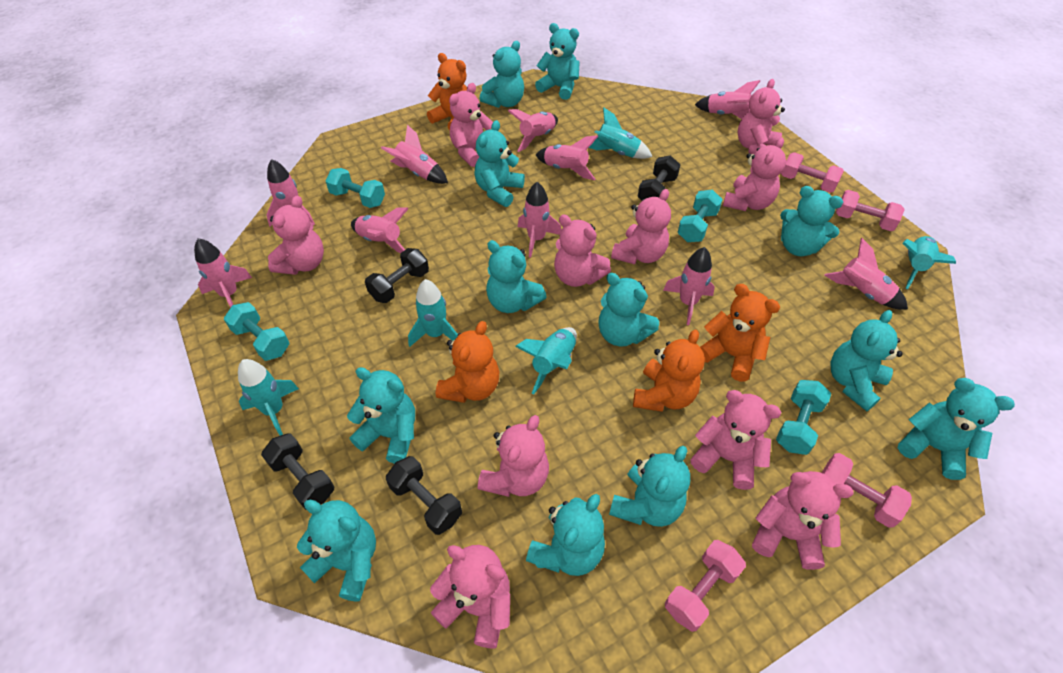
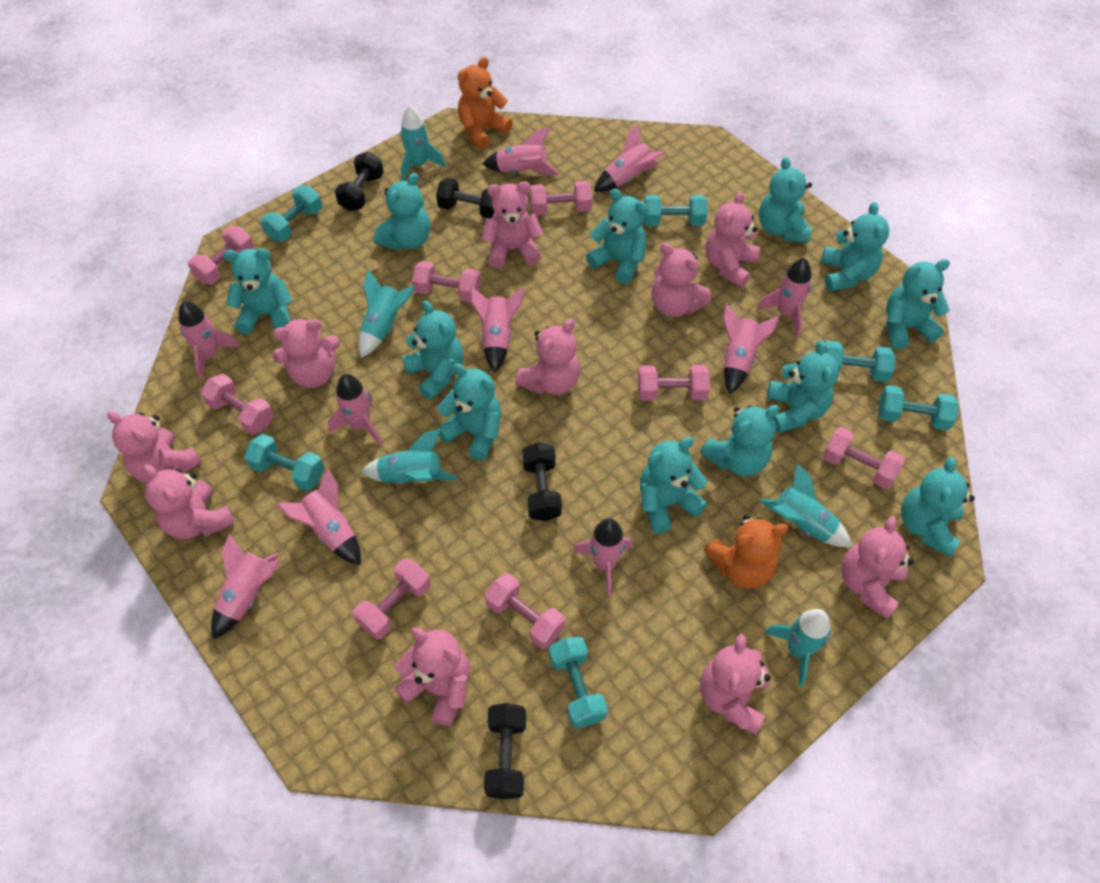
orange teddy bear: [427,53,467,130] [436,321,500,403] [633,329,705,412] [700,284,780,382] = 4 -> [458,57,513,149] [704,515,789,589] = 2
pink dumbbell: [665,540,746,632] [781,152,844,193] [822,453,912,528] [836,190,905,231] = 4 -> [188,226,254,284] [201,374,274,435] [353,558,431,639] [412,261,481,302] [485,573,565,649] [530,181,592,216] [638,365,710,401] [823,427,905,489] = 8
turquoise dumbbell: [224,302,290,361] [326,168,385,208] [677,190,723,242] [776,380,831,455] = 4 -> [244,434,324,491] [260,185,322,241] [549,637,608,728] [644,195,707,226] [825,341,896,382] [878,385,959,431] = 6

